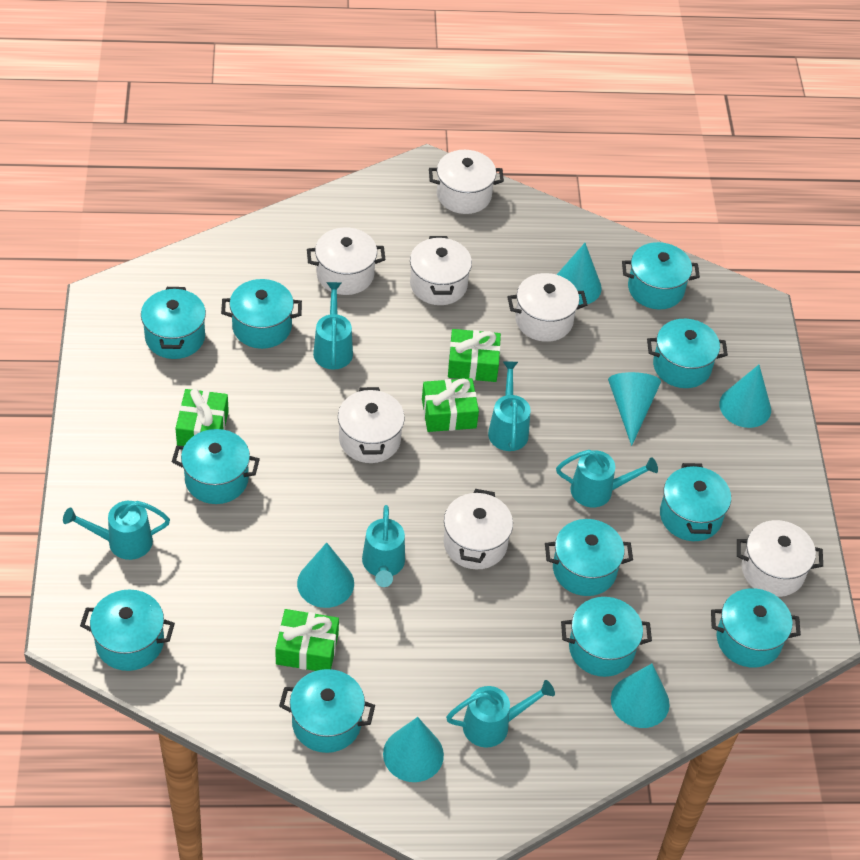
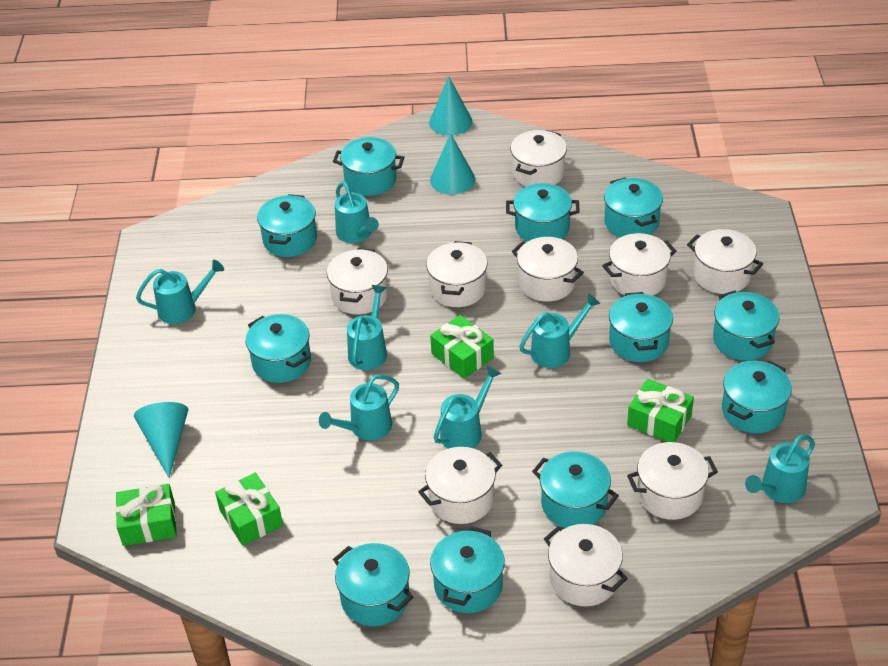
turquoise cone: [297,542,354,608] [383,717,444,782] [557,243,602,305] [608,372,661,446] [611,664,670,728] [719,365,771,428] = 6 -> [134,402,188,478] [429,76,472,135] [430,133,475,195] = 3
turquoise watering can: [63,501,170,560] [313,282,353,370] [362,505,405,587] [446,680,555,748] [488,361,531,451] [556,450,658,507] = 6 -> [136,260,224,324] [319,374,399,440] [335,182,379,243] [347,285,387,370] [434,366,501,449] [519,294,600,368] [745,434,815,503] = 7
white pot: [307,227,385,295] [338,387,405,463] [410,236,472,305] [429,150,504,214] [443,489,513,570] [507,273,587,342] [737,520,823,597] = 7 -> [327,248,388,315] [418,447,502,524] [426,241,488,307] [510,130,567,186] [512,237,584,302] [544,524,628,606] [602,233,677,296] [627,442,718,520] [687,229,763,294] = 9

